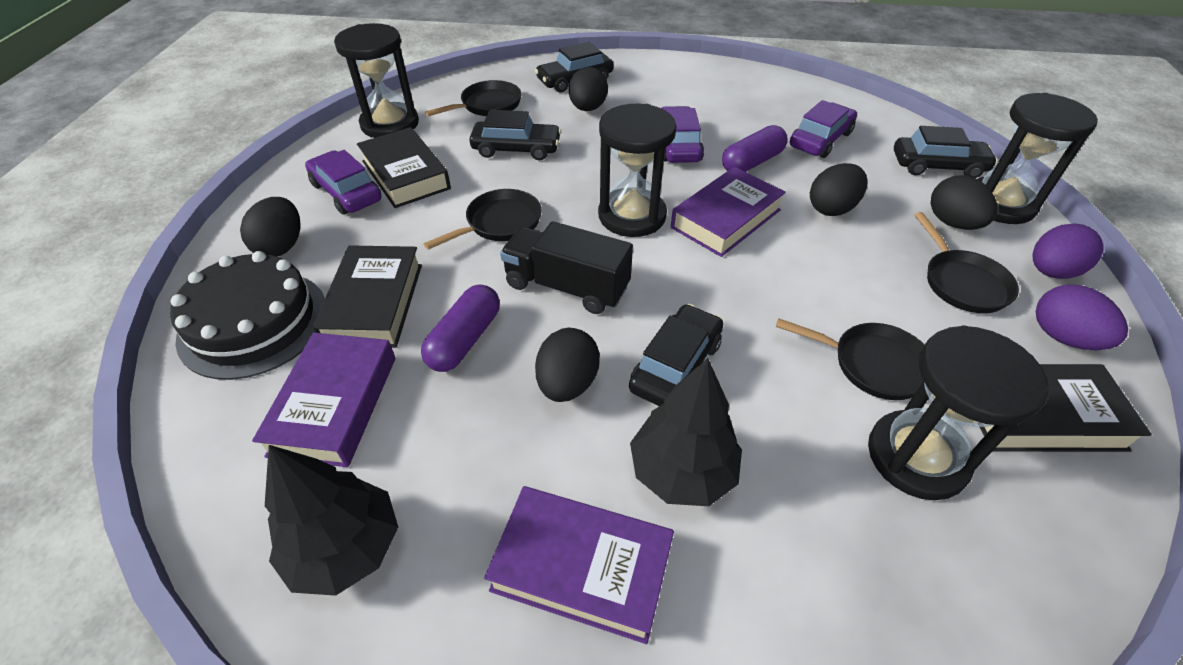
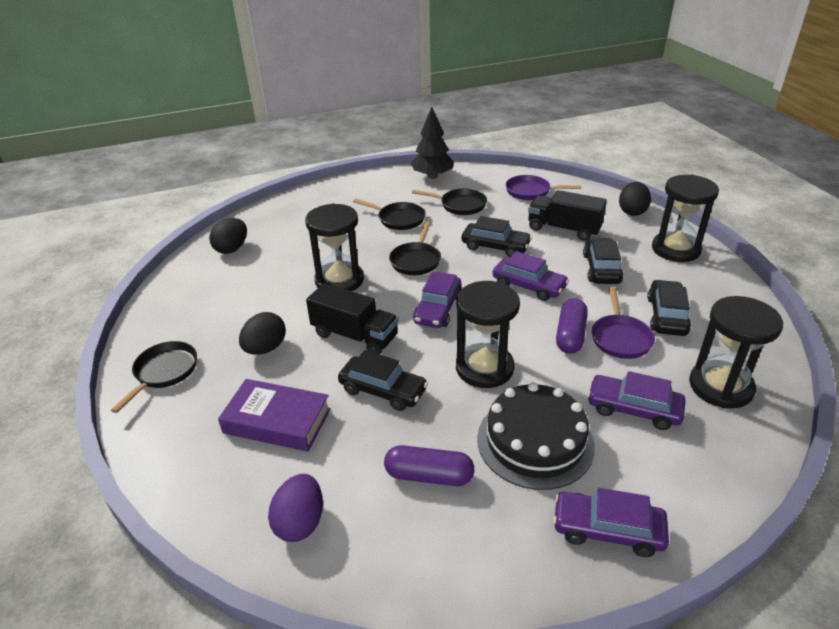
black book: [313,245,422,348] [357,127,451,208] [980,364,1152,452] = 3 -> none = 0
black egg: [240,197,301,257] [535,328,600,402] [569,67,608,111] [810,163,867,216] [930,175,997,230] = 5 -> [209,218,247,254] [239,312,286,355] [619,182,651,216] = 3
black tree: [265,445,398,596] [630,358,742,506] = 2 -> [411,106,454,179] = 1
black truck: [500,221,633,314] = 1 -> [306,283,399,355] [528,190,607,241] = 2
purple book: [252,333,395,467] [484,486,674,644] [671,167,786,257] = 3 -> [218,379,331,452] = 1
purple car: [305,150,382,215] [661,106,704,163] [789,100,857,158] = 3 -> [413,271,462,328] [493,251,569,301] [553,488,669,557] [587,371,686,430] = 4
purple egg: [1033,223,1103,279] [1036,285,1128,350] = 2 -> [268,474,323,542] = 1
purple pan: none = 0 -> [506,175,582,200] [592,287,655,359] = 2

